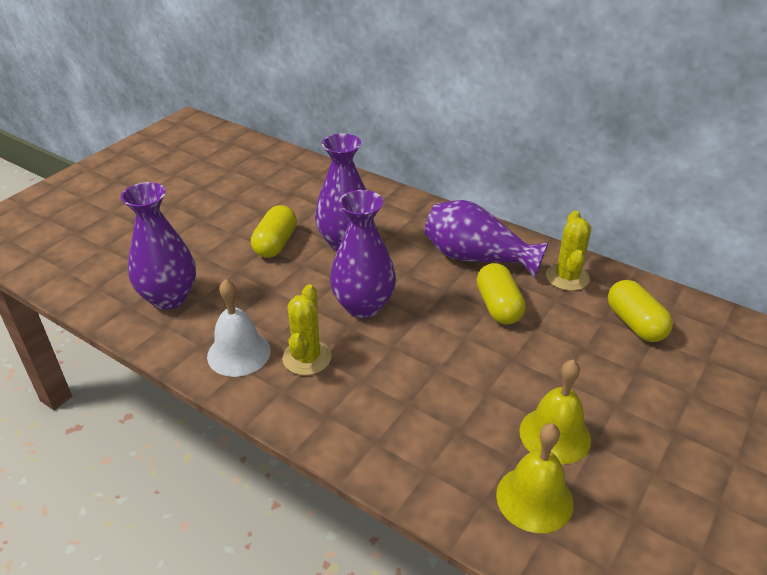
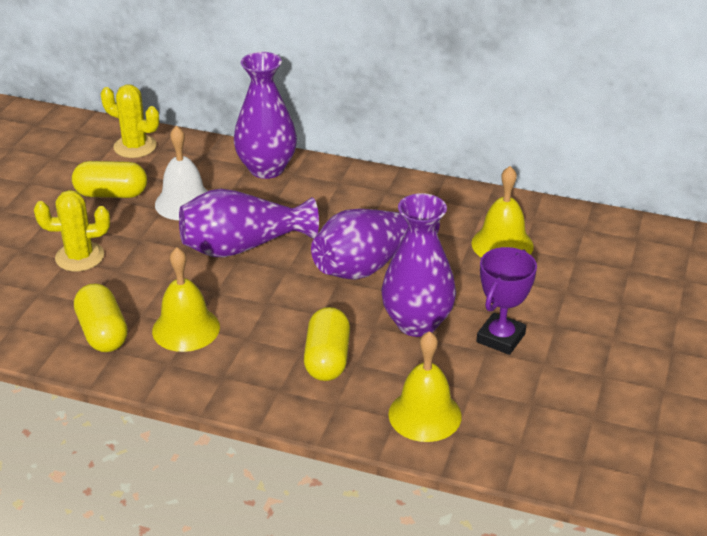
purple trophy: none = 0 -> [477,247,537,355] = 1
yellow bell: [496,423,574,533] [519,360,591,465] = 2 -> [152,247,220,352] [388,331,462,442] [471,166,534,258] = 3

